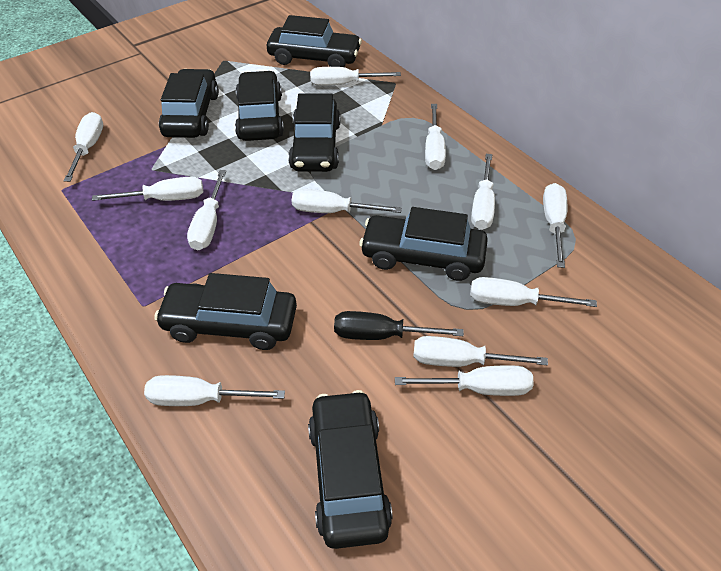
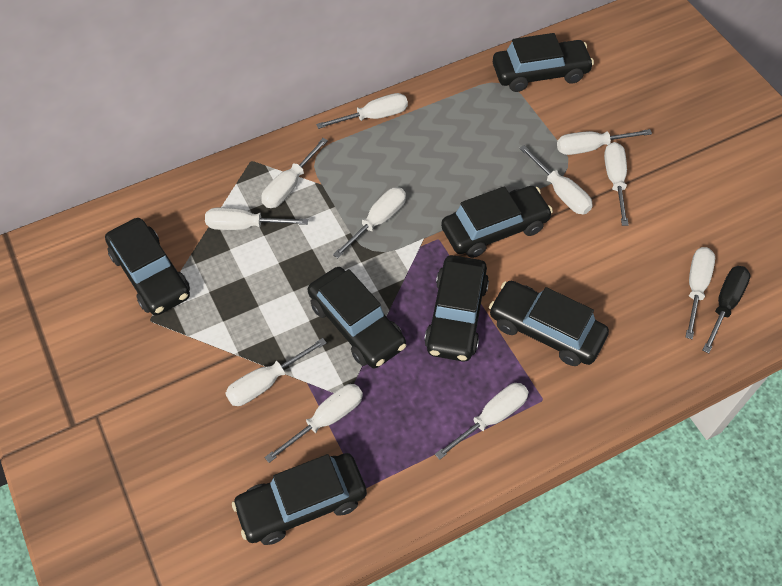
white screwdriver: [64,112,103,182] [92,176,203,201] [144,375,285,406] [187,170,226,250] [292,189,402,213] [310,67,401,86] [395,365,534,396] [413,336,548,367] [425,104,446,170] [470,277,597,307] [471,154,495,230] [543,183,568,268] = 12 -> [205,207,308,230] [225,338,327,406] [261,138,328,208] [264,384,363,463] [316,93,408,129] [333,187,406,258] [435,383,529,460] [520,145,593,214] [557,129,652,155] [604,142,629,226] [685,247,715,339] = 11

